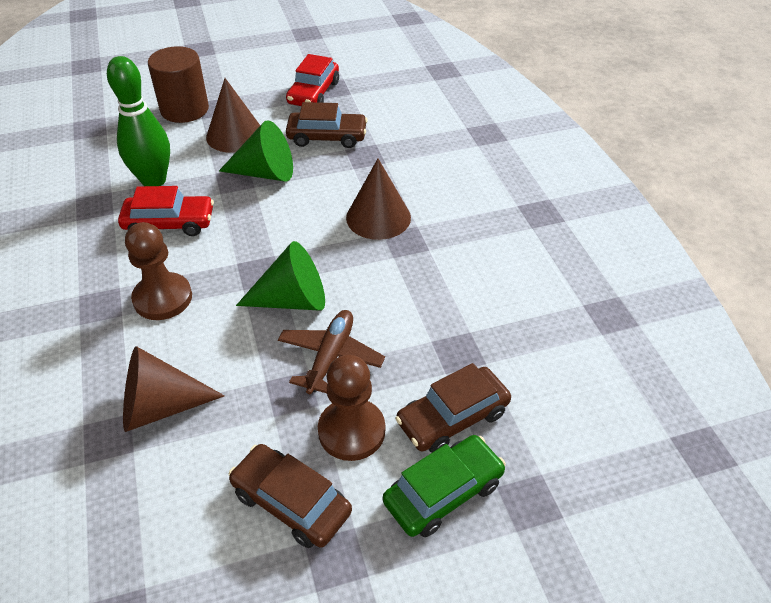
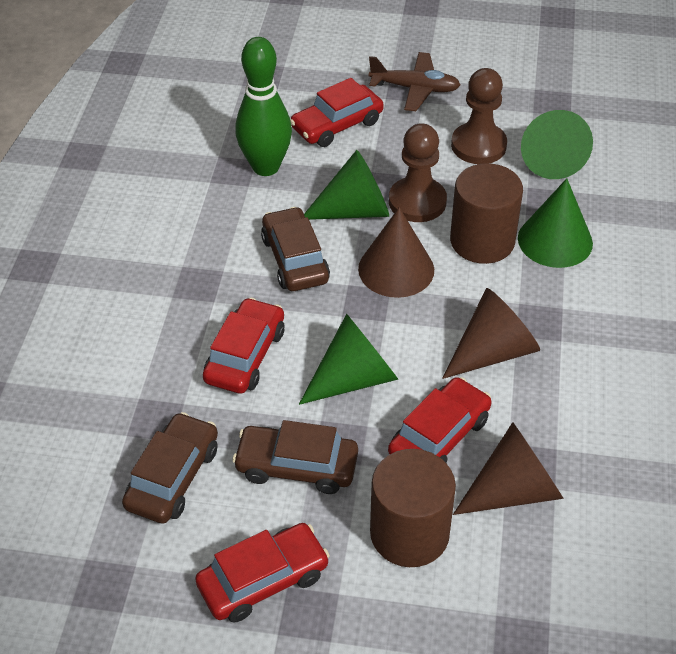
brown cylinder: [148,46,209,123] = 1 -> [370,449,456,567] [450,163,523,264] = 2
green car: [383,435,506,537] = 1 -> none = 0
green cone: [219,120,293,182] [236,241,325,311] = 2 -> [299,314,398,405] [304,150,389,220] [518,178,593,268] [521,110,593,179] = 4
red car: [118,186,214,236] [286,54,339,106] = 2 -> [195,523,330,623] [203,297,284,394] [290,78,384,147] [388,377,492,463] = 4

